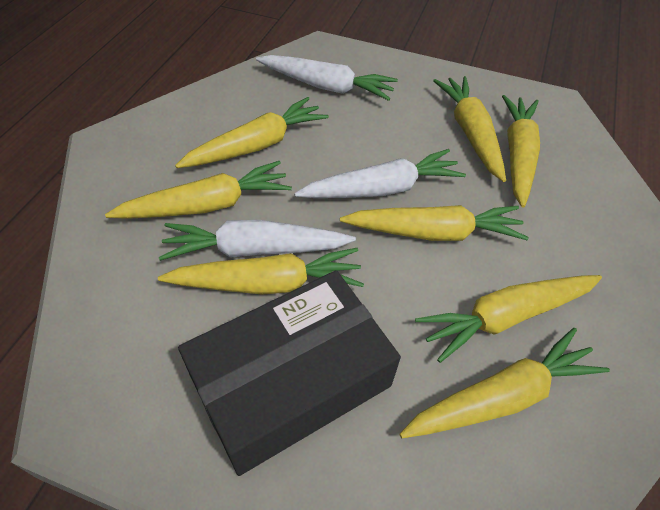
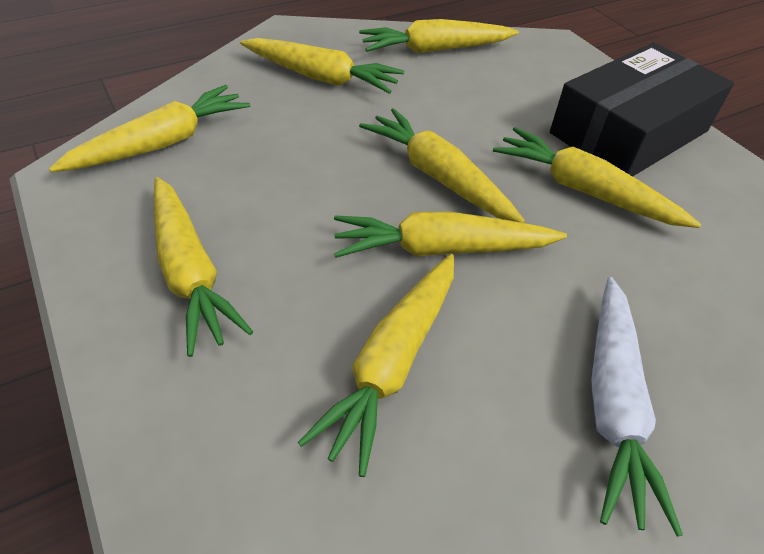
white carrot: [159,220,356,261] [256,55,398,101] [294,149,466,198] = 3 -> [591,277,683,537] = 1

